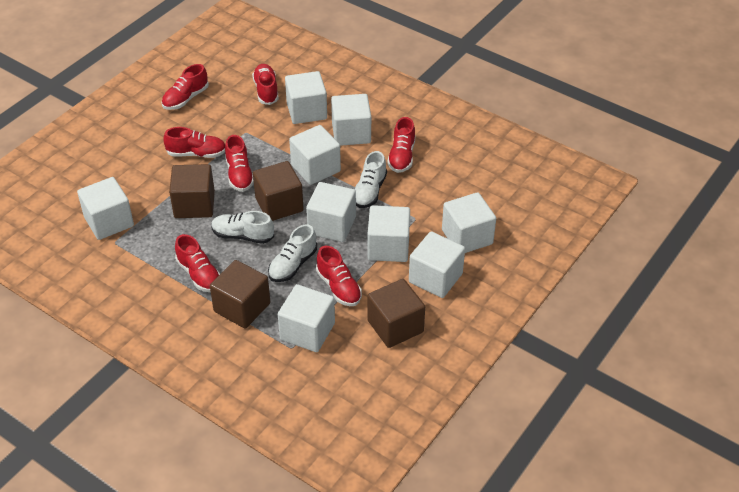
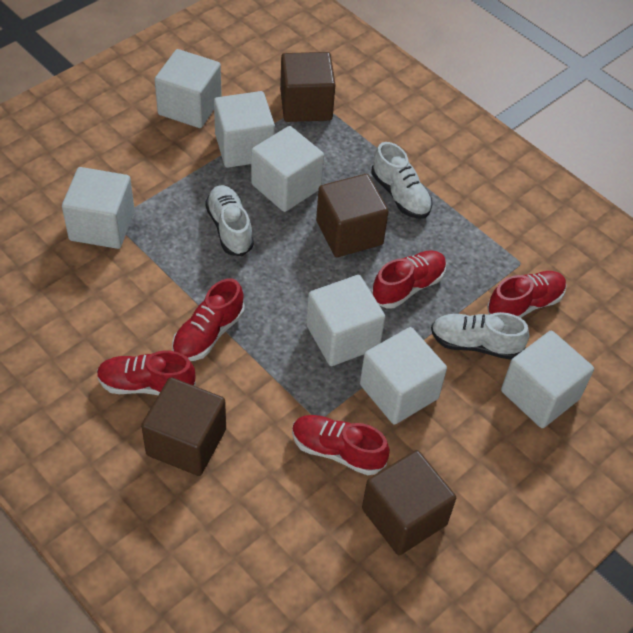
red shoe: [162,64,209,110] [163,127,225,158] [175,234,220,292] [225,135,254,192] [252,64,279,105] [316,246,362,306] [387,117,415,173] = 7 -> [97,351,196,395] [172,279,245,361] [292,415,390,475] [371,250,447,309] [487,271,567,318] = 5
white cube: [77,177,134,240] [278,284,335,352] [285,71,327,124] [289,125,341,185] [306,182,356,242] [331,94,371,146] [367,205,410,262] [409,231,465,298] [442,192,496,253] = 9 -> [62,167,135,249] [155,49,222,128] [214,91,275,168] [251,126,324,212] [306,275,385,366] [360,327,447,424] [501,331,594,428] = 7

